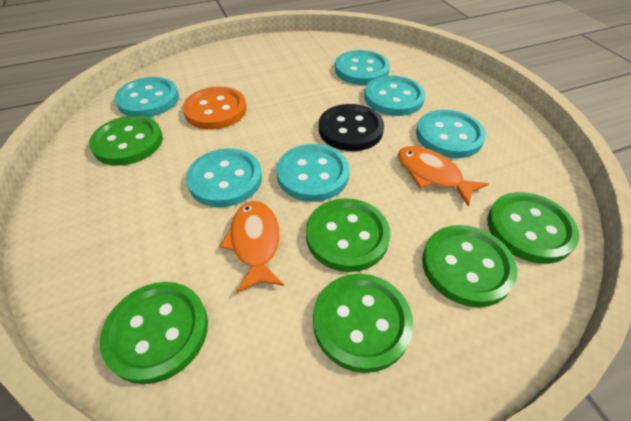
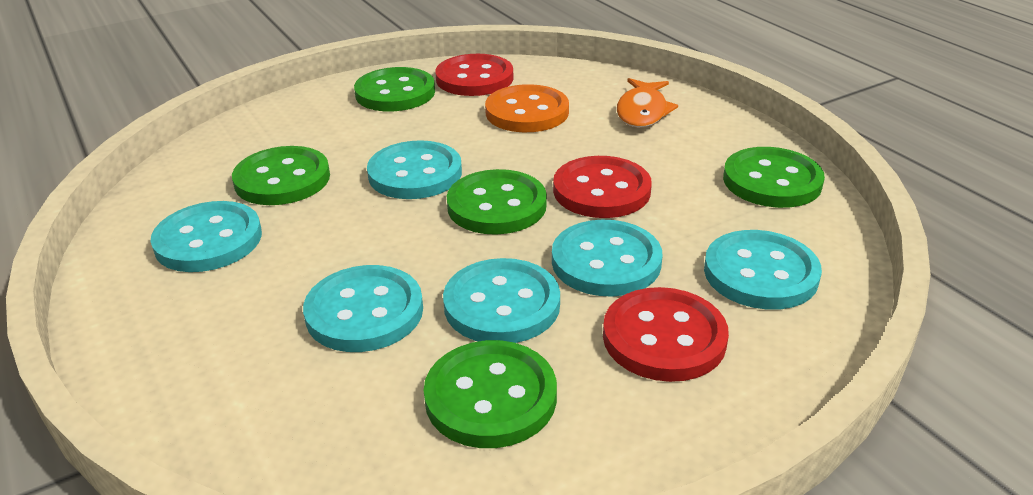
black button: [319,104,384,151] = 1 -> none = 0
green button: [89,115,163,166] [100,282,208,384] [306,198,390,272] [313,274,413,373] [422,225,517,307] [487,192,579,264] = 6 -> [232,146,330,205] [354,67,435,111] [424,340,557,448] [447,169,547,235] [723,147,825,208] = 5
orange fish: [220,201,284,293] [398,146,488,206] = 2 -> [617,78,678,128] = 1
red button: none = 0 -> [436,54,514,96] [553,156,652,218] [603,287,729,382] = 3

